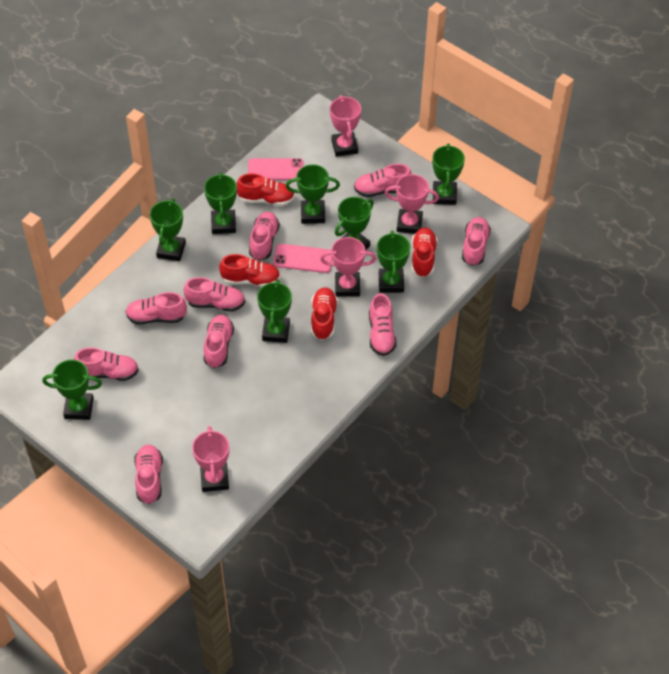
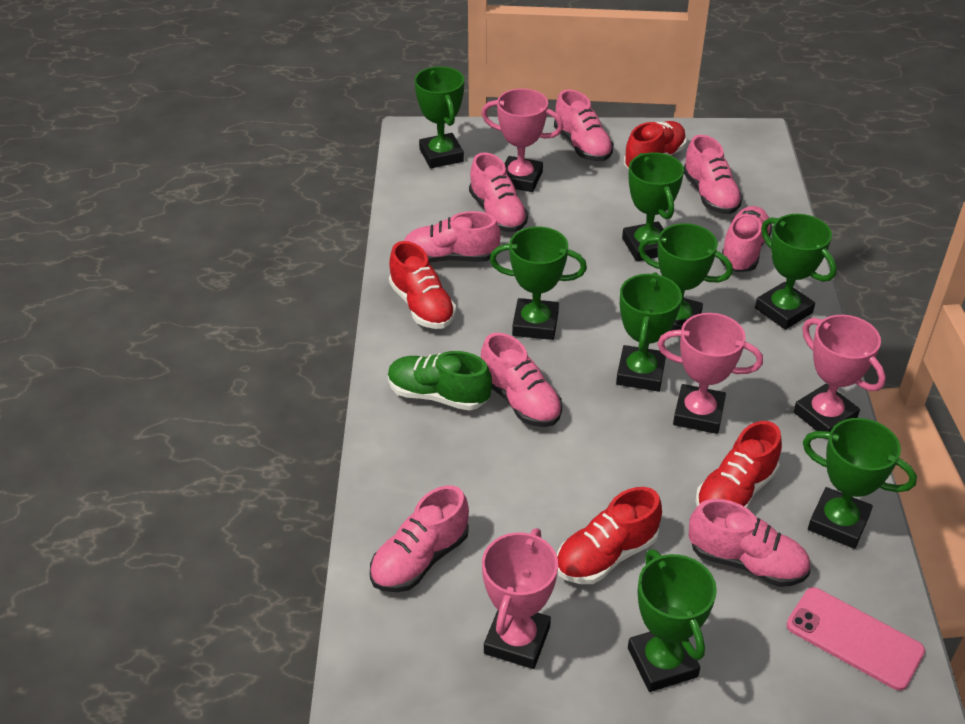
green shoe: none = 0 -> [388,351,492,411] = 1
pink phone: [248,158,304,180] [273,244,332,273] = 2 -> [786,587,925,691] = 1
pink shoe: [74,347,139,381] [126,292,187,325] [134,445,163,504] [183,277,245,312] [204,315,234,368] [249,212,280,260] [354,164,412,197] [369,293,397,356] [462,217,491,266] = 9 -> [370,485,469,592] [404,211,501,263] [469,152,528,232] [481,333,562,427] [554,89,614,161] [684,135,743,214] [688,499,811,587] [720,206,773,272] = 8

